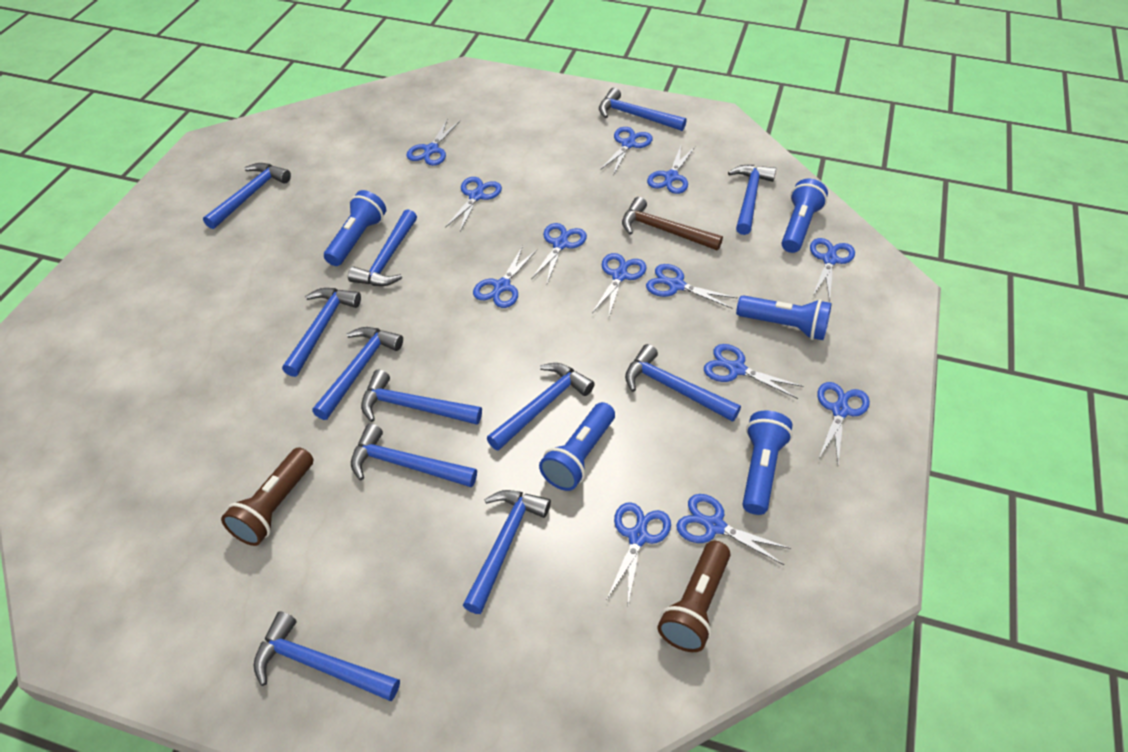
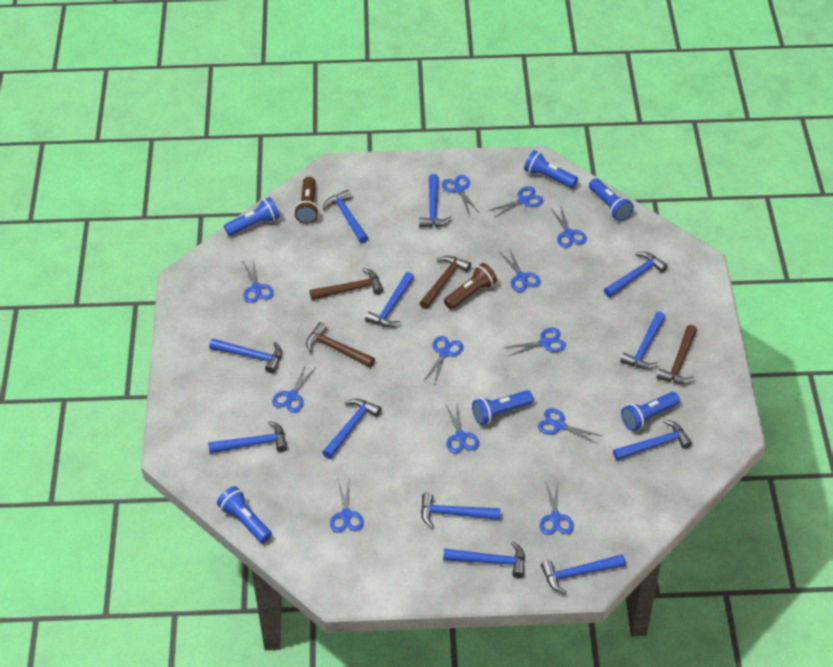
blue flashlight: [324,190,386,266] [539,402,615,491] [736,295,832,340] [742,411,793,515] [781,179,828,253] = 5 -> [217,486,272,543] [224,197,280,236] [472,390,533,425] [524,150,578,188] [589,178,634,221] [621,392,680,431] = 6
blue scissors: [406,118,460,166] [445,177,502,231] [473,246,537,308] [531,223,587,283] [592,253,647,316] [600,127,653,175] [607,502,671,604] [646,264,737,309] [647,146,695,194] [677,494,791,565] [704,344,804,399] [810,238,855,302] [817,382,870,463] = 13 -> [243,259,274,303] [272,364,316,413] [330,478,364,533] [425,336,463,383] [442,175,479,215] [446,404,479,454] [488,186,544,218] [499,248,541,292] [507,328,566,356] [538,408,602,444] [540,480,574,535] [551,207,587,248] = 12
brown hammer: [622,197,723,250] = 1 -> [306,322,375,367] [310,268,384,300] [420,256,471,309] [657,325,697,384] = 4

